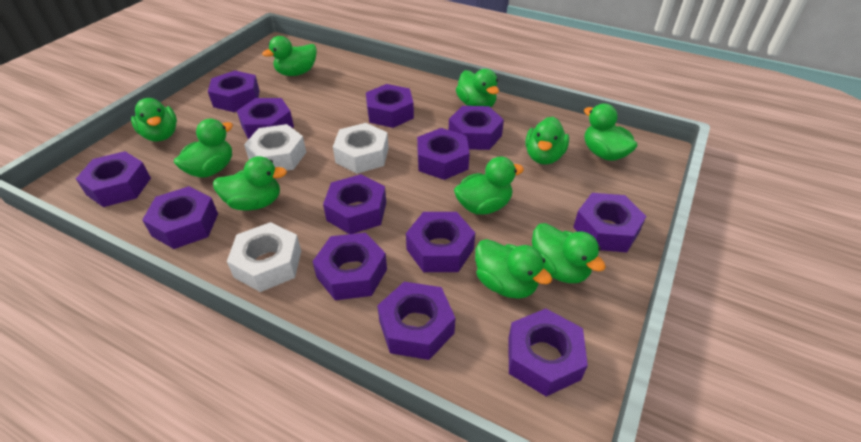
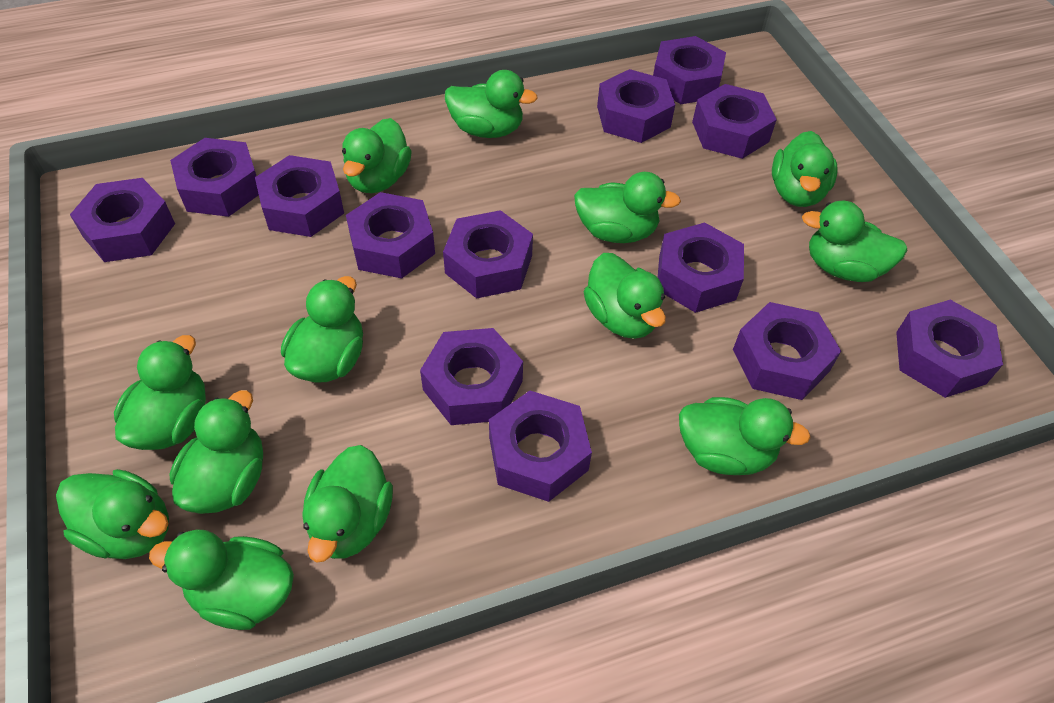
green duck: [131,98,177,141] [174,119,233,178] [213,156,287,210] [262,36,317,76] [454,157,524,215] [456,69,499,108] [475,239,552,299] [525,117,569,165] [532,223,606,283] [584,103,638,161] = 10 -> [56,469,169,559] [114,335,206,450] [149,530,294,630] [169,390,263,514] [281,276,363,382] [302,445,393,563] [342,118,412,193] [445,70,538,138] [574,172,681,243] [584,253,666,339] [679,397,811,475] [772,131,838,207] [802,201,907,282] = 13
white nut: [227,222,301,292] [244,124,306,171] [333,123,389,174] = 3 -> none = 0

